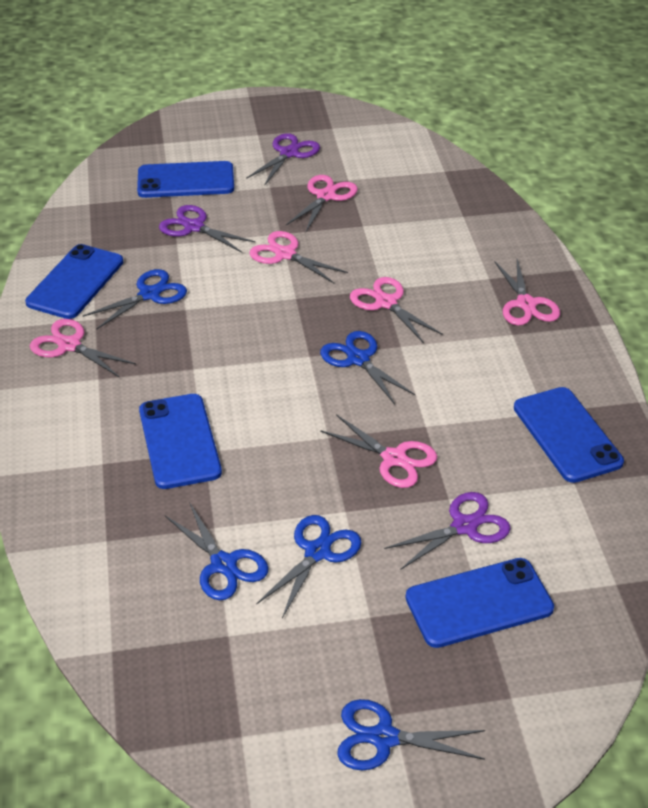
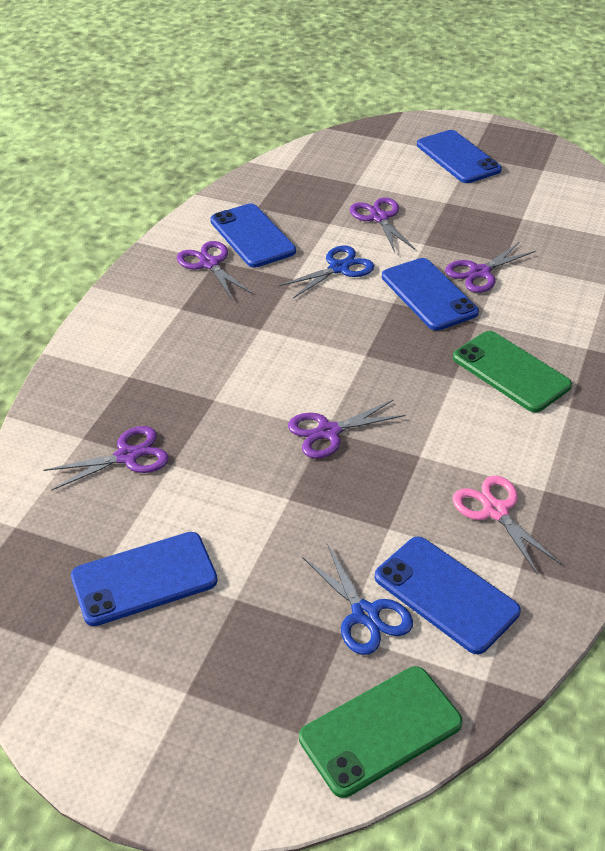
blue scissors: [83,269,187,330] [165,502,269,600] [256,515,362,618] [320,331,415,405] [337,699,485,770] = 5 -> [279,246,374,298] [302,544,413,655] = 2
green phone: none = 0 -> [299,666,462,798] [453,331,572,412] = 2
pink scissors: [30,319,136,378] [249,231,348,283] [286,175,358,232] [320,414,437,488] [350,277,443,343] [494,259,560,326] = 6 -> [453,476,561,575] = 1
purple scissors: [159,205,255,253] [246,133,320,186] [384,492,511,570] = 3 -> [43,426,169,491] [177,241,253,301] [288,400,406,459] [350,197,415,253] [445,242,536,293] = 5

